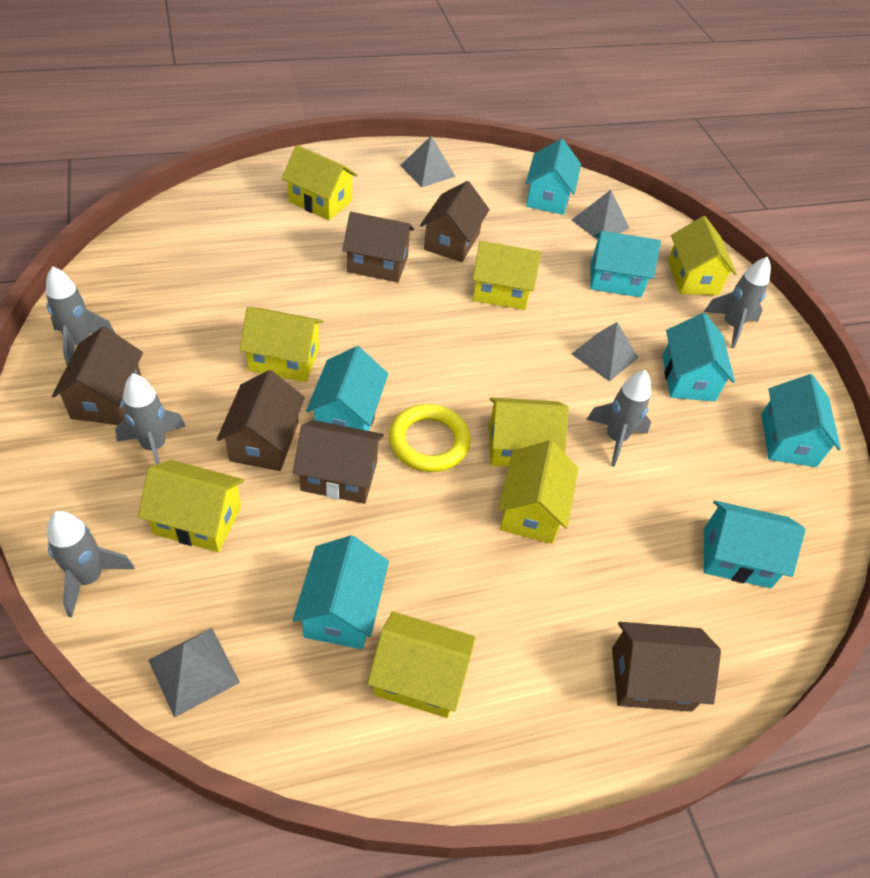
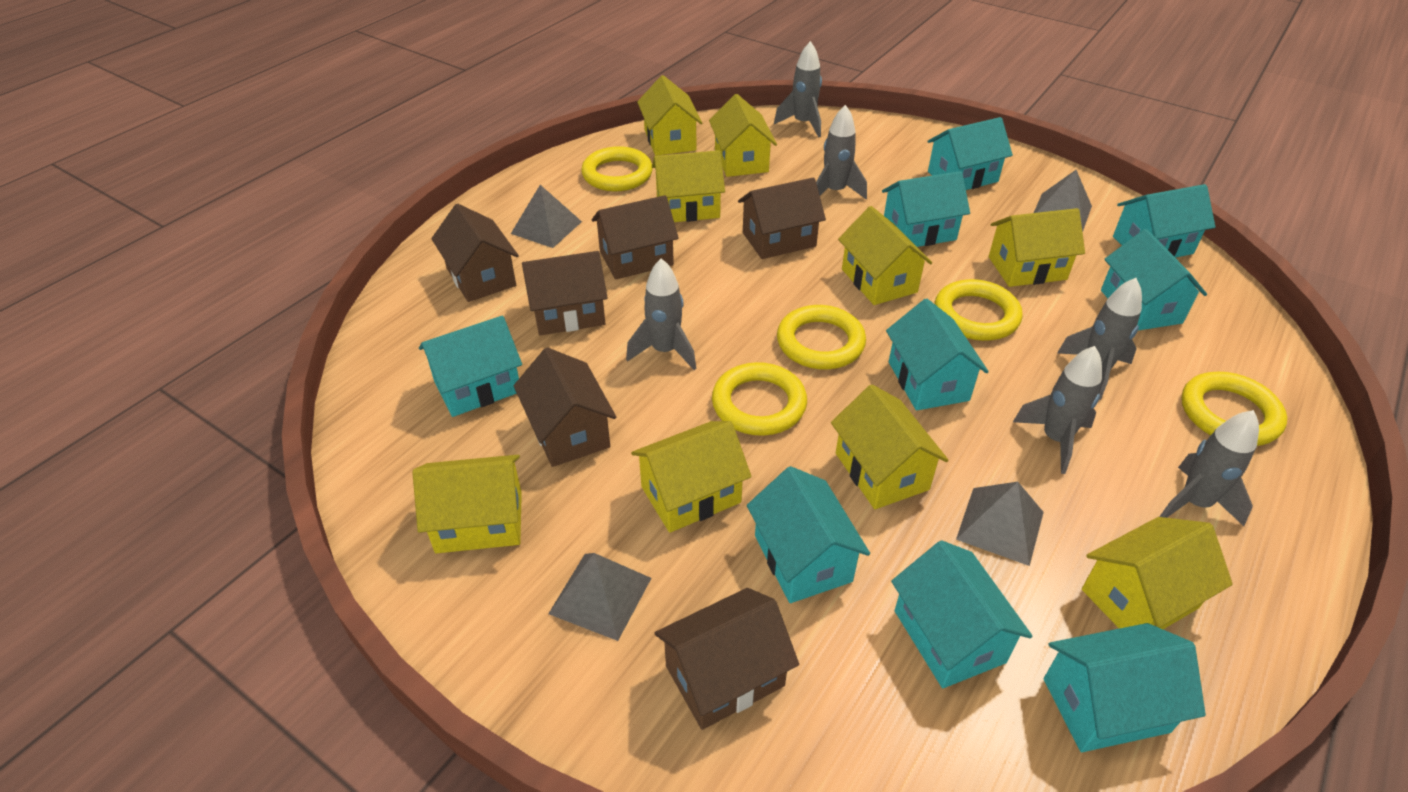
grey rocket: [46,266,115,365] [47,511,135,617] [115,373,185,465] [586,370,651,467] [704,257,771,348] = 5 -> [626,258,696,370] [774,41,822,137] [816,105,867,199] [1013,346,1102,474] [1057,278,1142,400] [1159,410,1259,526] = 6
turquoise house: [293,535,389,649] [306,346,388,431] [526,139,581,215] [590,231,661,297] [662,313,735,401] [704,501,806,588] [761,374,841,467] = 7 -> [419,316,522,417] [747,466,870,603] [882,171,970,247] [886,299,989,410] [891,541,1033,688] [928,117,1013,190] [1044,623,1206,752] [1101,229,1207,331] [1113,184,1216,258] = 9
yellow house: [138,460,244,552] [240,307,324,382] [282,145,358,221] [367,611,475,718] [472,241,541,310] [489,397,569,467] [498,440,578,544] [668,216,737,295] = 8 -> [412,455,522,553] [631,421,751,533] [637,75,702,156] [652,150,725,222] [709,94,777,177] [831,384,949,509] [838,206,932,305] [989,208,1085,287] [1082,517,1233,629] = 9
yellow ring: [389,404,471,472] = 1 -> [581,146,653,191] [712,362,807,436] [777,305,866,369] [935,279,1023,341] [1181,372,1287,446] = 5

